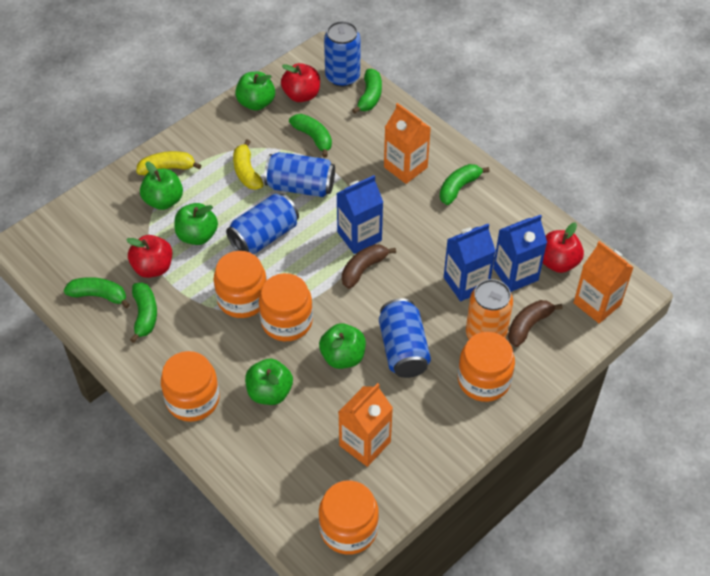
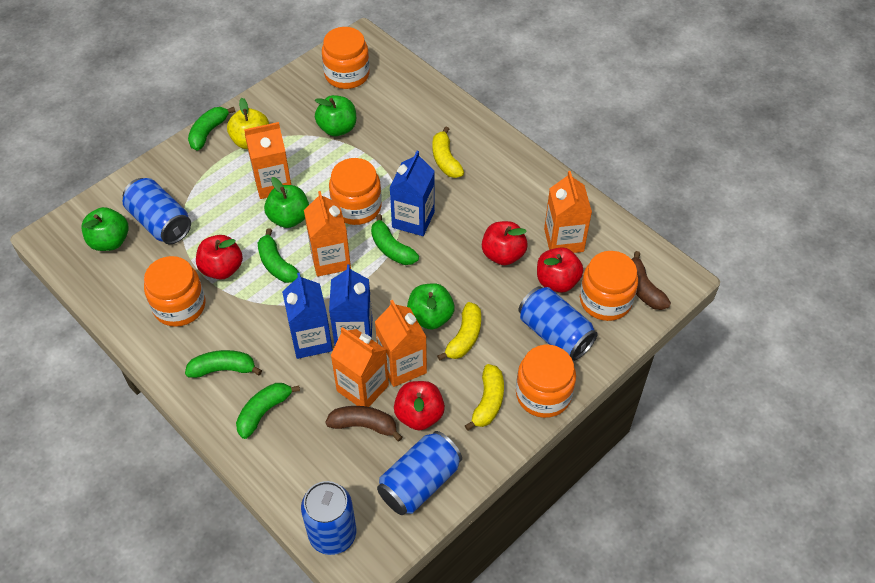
green apple: [140,161,183,210] [174,203,218,245] [235,71,275,111] [245,359,293,405] [319,323,366,369] = 5 -> [81,207,129,251] [264,177,309,228] [315,95,356,136] [407,283,455,329] = 4
orange can: [466,279,513,339] = 1 -> none = 0
orange carton: [339,383,393,467] [384,103,431,184] [574,241,634,323] = 3 -> [244,122,291,199] [304,191,351,277] [330,327,389,407] [375,300,427,387] [544,171,592,253] = 5
red apple: [126,235,172,278] [281,63,320,102] [543,222,584,273] = 3 -> [196,235,243,280] [394,381,445,430] [482,221,528,265] [537,247,583,293] = 4
yellow apple: none = 0 -> [227,98,269,149] = 1
yellow banana: [136,151,201,175] [233,139,264,190] = 2 -> [433,126,464,178] [437,302,481,361] [465,364,504,431] = 3

